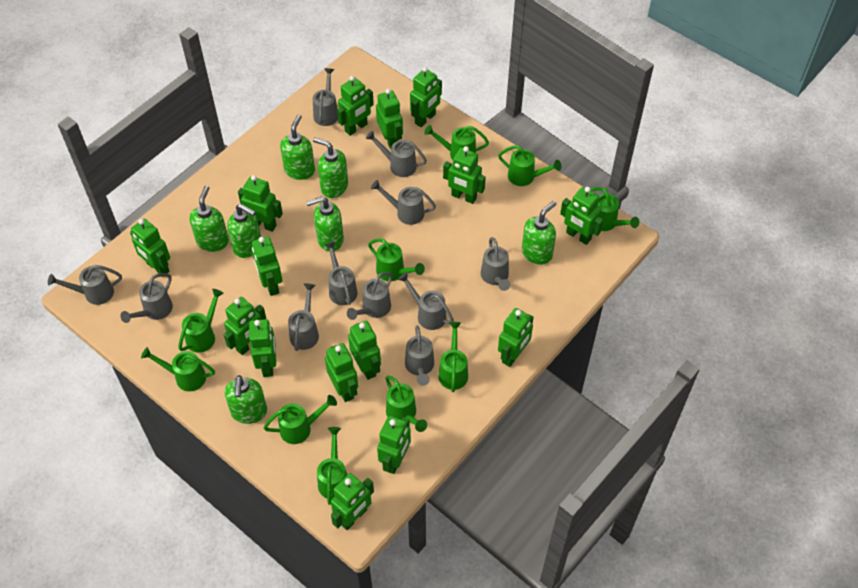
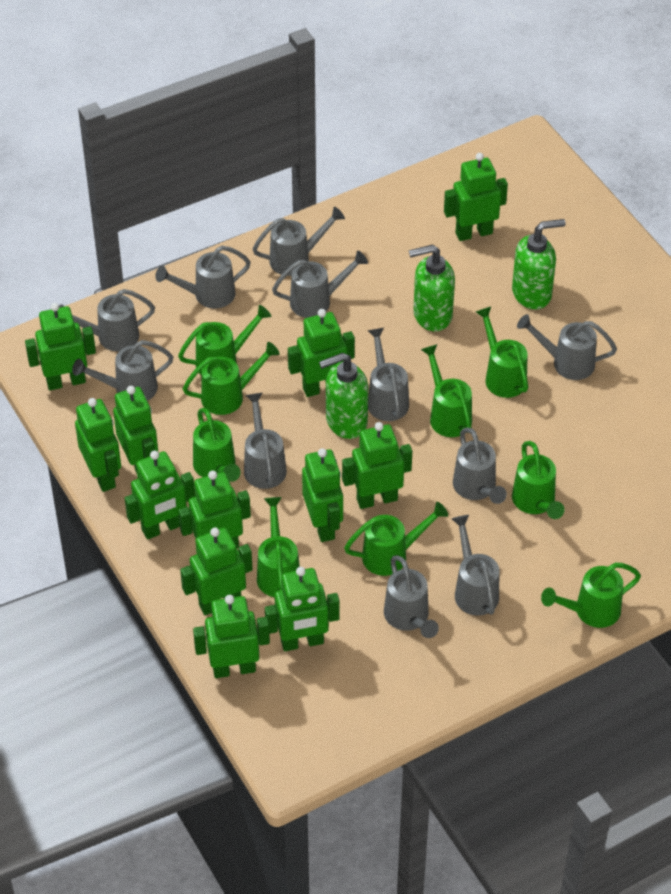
green robot: [130,218,170,277] [224,297,266,355] [238,175,283,232] [249,319,276,377] [252,237,282,296] [325,343,358,402] [331,473,374,530] [337,76,374,136] [348,321,381,380] [376,89,403,149] [377,416,411,474] [410,67,442,127] [443,146,486,204] [498,308,534,367] [560,187,603,245] = 15 -> [25,303,96,390] [75,398,121,492] [113,386,158,473] [125,450,195,540] [178,471,251,548] [180,527,253,615] [193,595,270,678] [265,567,340,651] [288,309,355,397] [302,448,343,542] [342,422,412,509] [444,153,508,241] = 12
green soap dispenser: [190,186,229,252] [225,375,267,424] [227,204,261,258] [280,115,315,180] [306,196,344,251] [313,137,348,198] [522,201,556,265] = 7 -> [319,353,368,439] [409,244,455,331] [512,219,566,310] = 3
green watering can: [141,347,215,391] [178,289,224,353] [263,395,337,444] [317,427,347,505] [368,239,425,281] [386,376,427,432] [424,125,489,160] [438,322,468,392] [498,145,562,186] [590,187,639,231] = 10 -> [178,305,271,375] [183,342,280,415] [193,408,241,482] [257,497,300,597] [344,502,448,576] [421,344,472,437] [476,307,528,398] [512,441,565,519] [541,563,641,628] = 9

